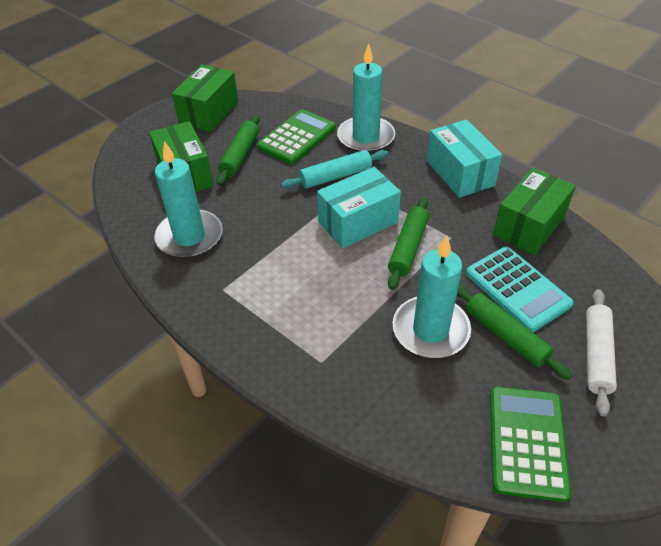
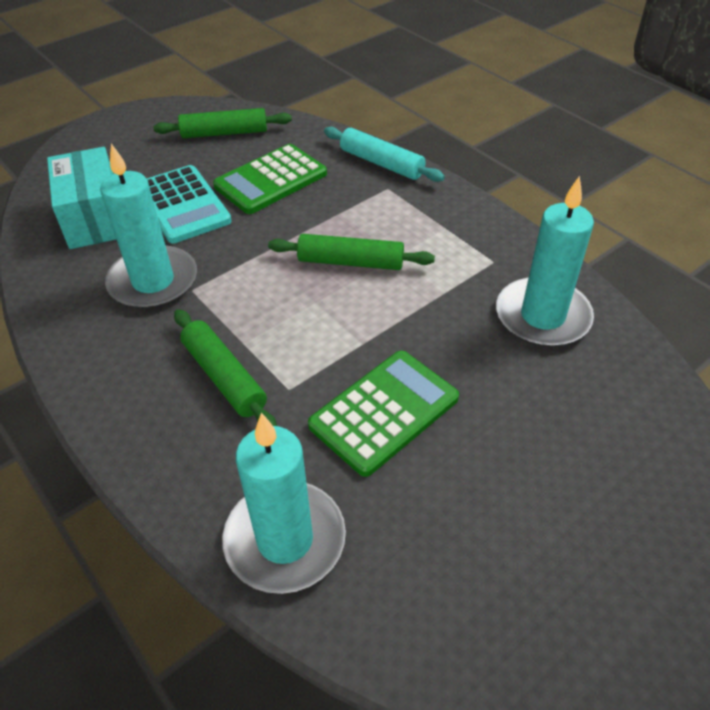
green box: [149,121,214,192] [172,65,238,132] [493,168,576,255] = 3 -> none = 0
turquoise box: [317,167,401,249] [427,120,502,198] = 2 -> [47,147,116,249] = 1
white rolling pin: [586,289,617,416] = 1 -> none = 0

